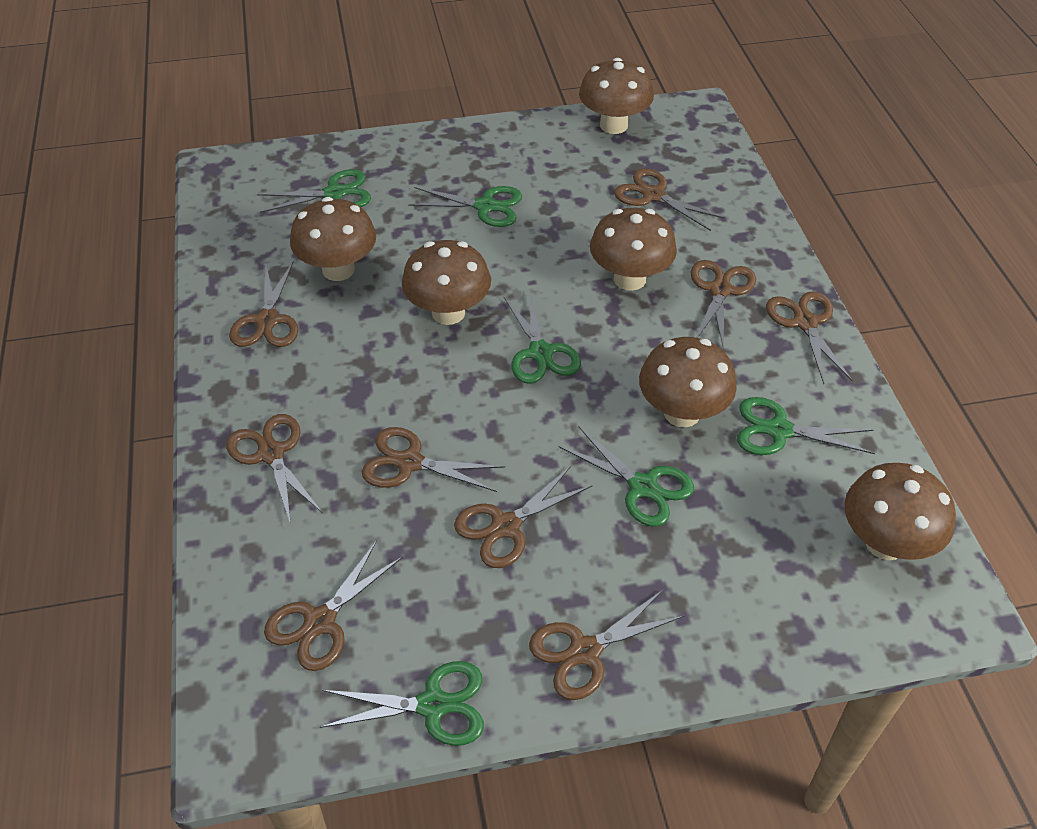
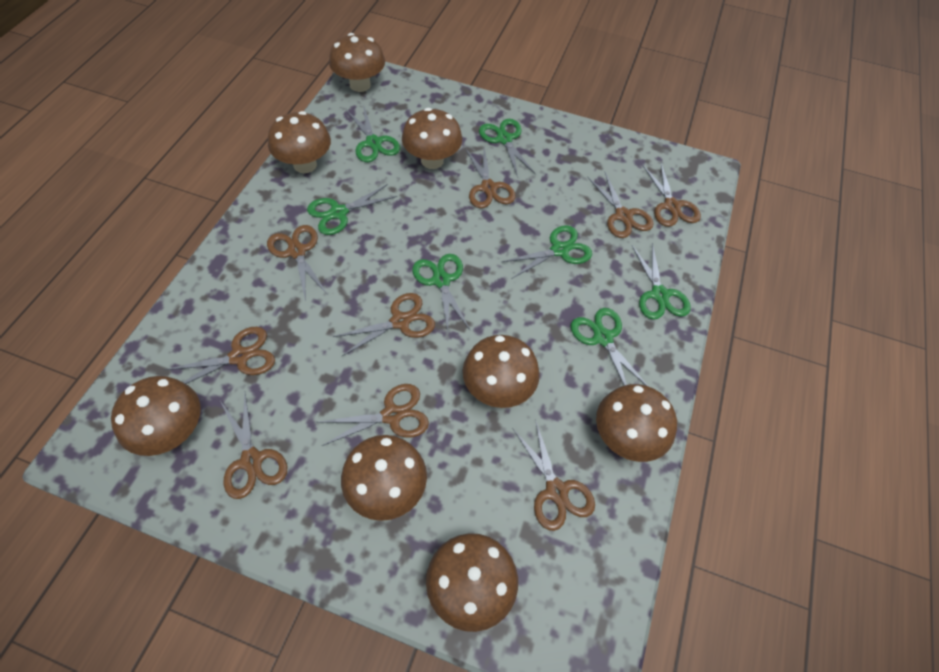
brown mushroom: [290,197,376,281] [402,240,491,325] [579,58,654,134] [590,208,677,291] [639,337,737,427] [844,463,956,560] = 6 -> [111,376,201,456] [268,111,331,173] [329,33,385,92] [341,435,427,521] [402,108,462,169] [426,533,518,632] [463,335,540,408] [596,384,677,462] = 8
green scissors: [257,169,371,213] [320,661,484,746] [408,186,522,227] [504,292,581,384] [558,426,694,527] [737,397,875,455] = 6 -> [307,184,397,235] [346,104,400,162] [412,254,470,332] [479,119,535,178] [502,225,592,278] [570,308,648,386] [632,242,691,320] = 7

